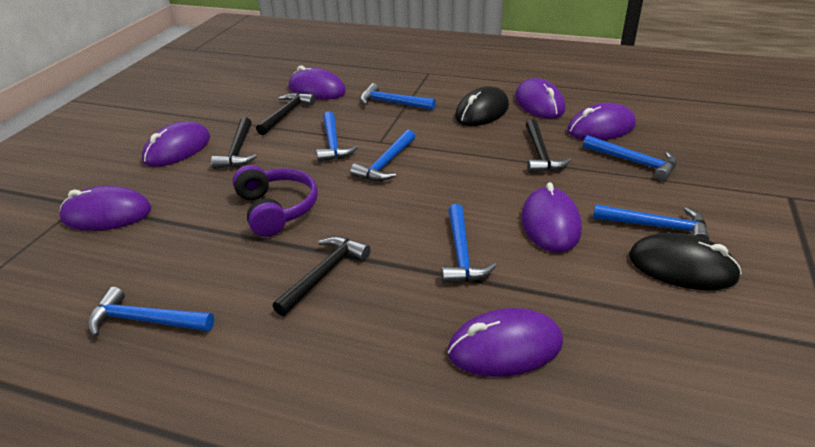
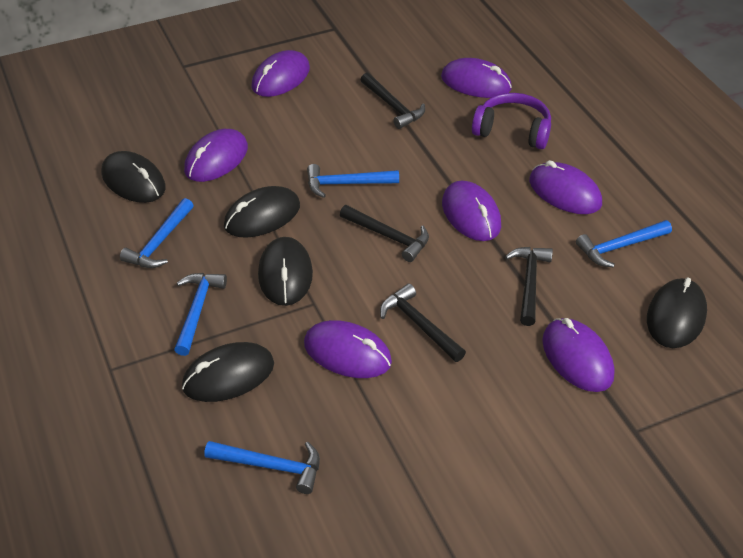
black mouse: [455,86,509,126] [629,232,742,290] = 2 -> [102,151,166,203] [182,342,274,402] [224,186,300,238] [258,237,313,306] [647,277,707,348] = 5
blue hammer: [88,287,214,337] [316,111,358,162] [350,130,415,181] [360,83,436,110] [442,204,496,283] [583,135,677,181] [593,204,709,240] = 7 -> [120,198,194,268] [174,273,227,356] [204,441,320,494] [307,164,399,198] [576,220,672,268] = 5

